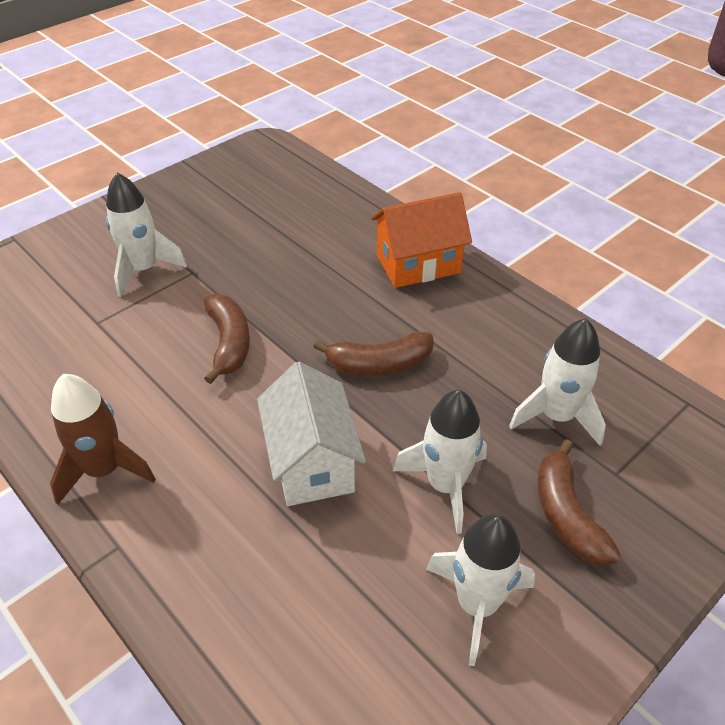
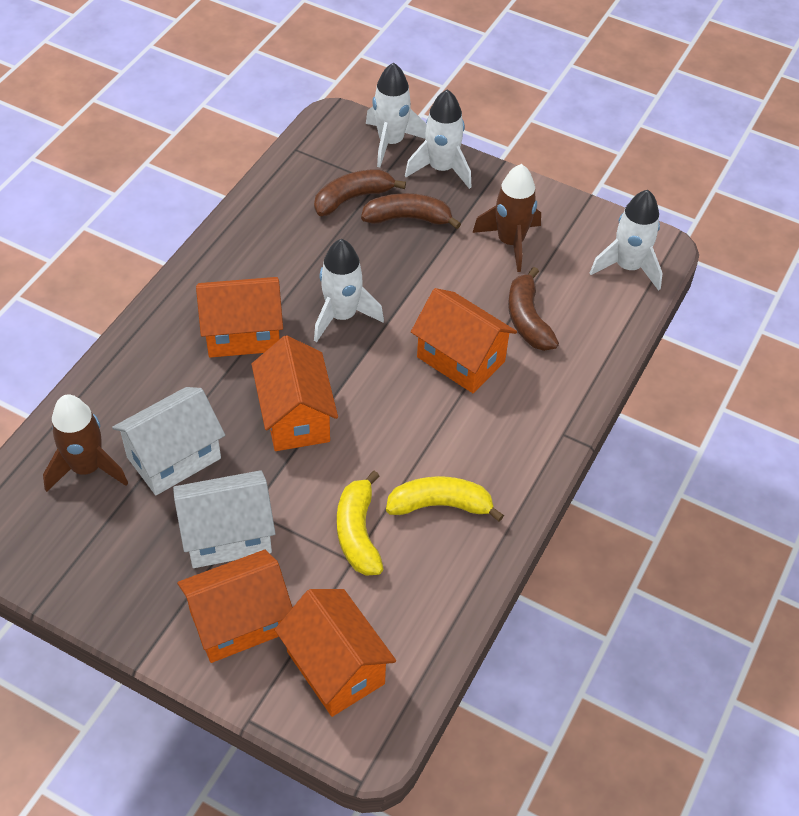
brown rocket: [50,374,156,505] = 1 -> [43,394,128,492] [472,164,541,272] = 2
orange house: [371,192,472,288] = 1 -> [177,550,293,663] [196,277,283,358] [251,335,338,451] [275,589,396,717] [411,288,517,393] = 5
white house: [257,362,366,506] = 1 -> [112,387,225,495] [173,470,276,568] = 2
yellow banana: none = 0 -> [337,471,384,576] [386,476,504,522] = 2

